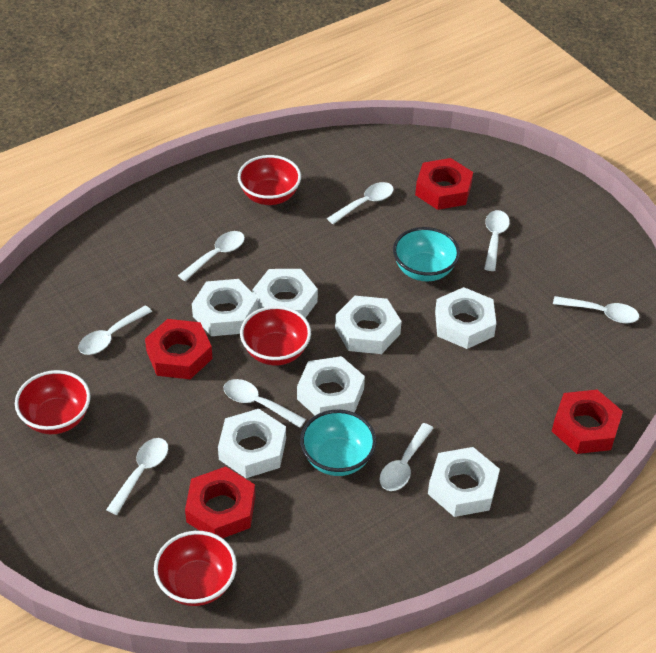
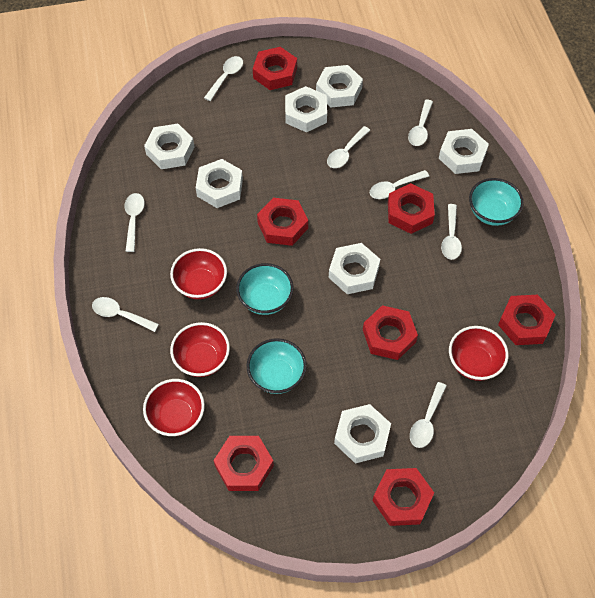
red nut: [145,319,213,379] [185,466,255,538] [415,158,473,210] [552,390,623,454] = 4 -> [214,436,274,491] [253,47,297,90] [257,198,308,246] [363,305,418,360] [373,468,434,526] [388,183,435,234] [498,295,556,345] = 7
turquoise bowl: [300,410,377,476] [393,227,460,281] = 2 -> [236,263,294,315] [247,338,307,394] [469,178,524,226] = 3

